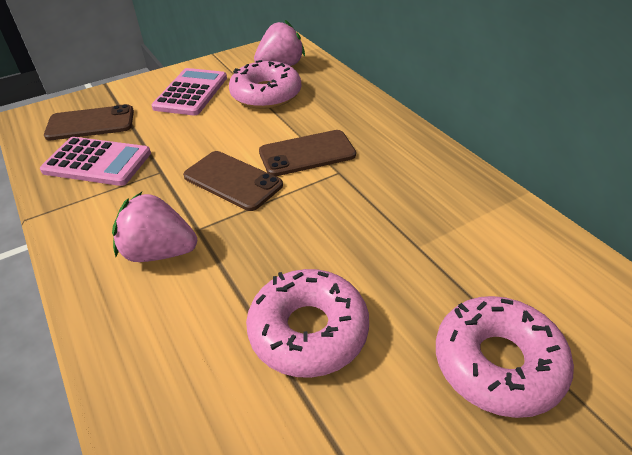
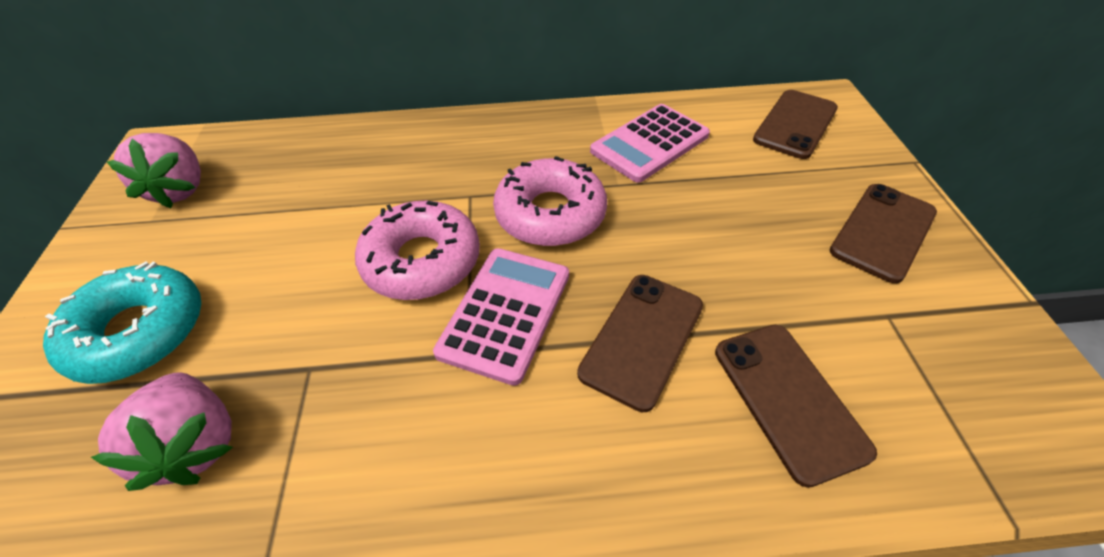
brown phone: [44,104,134,140] [183,151,283,211] [259,130,356,176] = 3 -> [577,275,703,412] [715,325,877,488] [753,90,838,159] [830,184,937,283] = 4
pink donut: [229,60,301,109] [246,269,369,378] [436,296,574,418] = 3 -> [355,201,480,300] [493,156,607,246] = 2
turquoise donut: none = 0 -> [43,261,201,384] = 1

